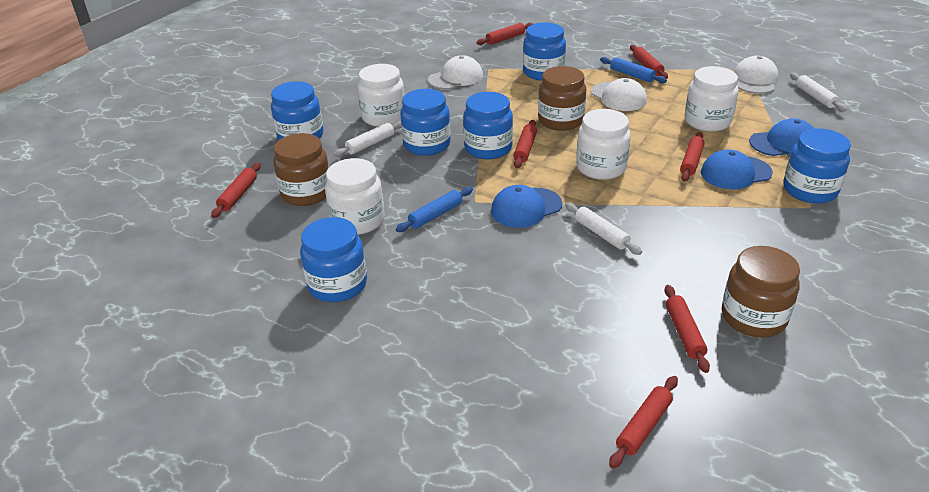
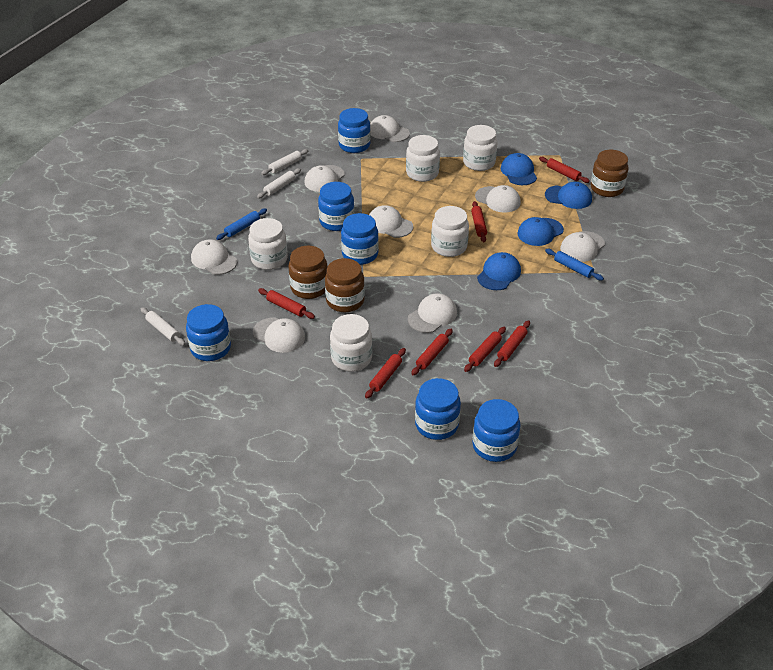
blue cap: [491,185,562,228] [701,149,773,190] [749,118,814,156] = 3 -> [477,252,521,290] [501,153,537,185] [518,217,564,246] [545,182,592,209] = 4
white cap: [428,55,483,89] [591,78,647,111] [734,56,779,94] = 3 -> [191,239,237,275] [253,317,305,353] [304,165,345,192] [369,205,413,238] [370,115,410,142] [408,293,457,333] [475,185,521,212] [560,231,605,262] = 8
white jar: [325,158,385,235] [357,64,405,127] [576,109,631,180] [685,66,738,132] = 4 -> [248,218,288,270] [330,314,372,372] [406,135,440,182] [431,206,469,257] [463,125,497,171] = 5

